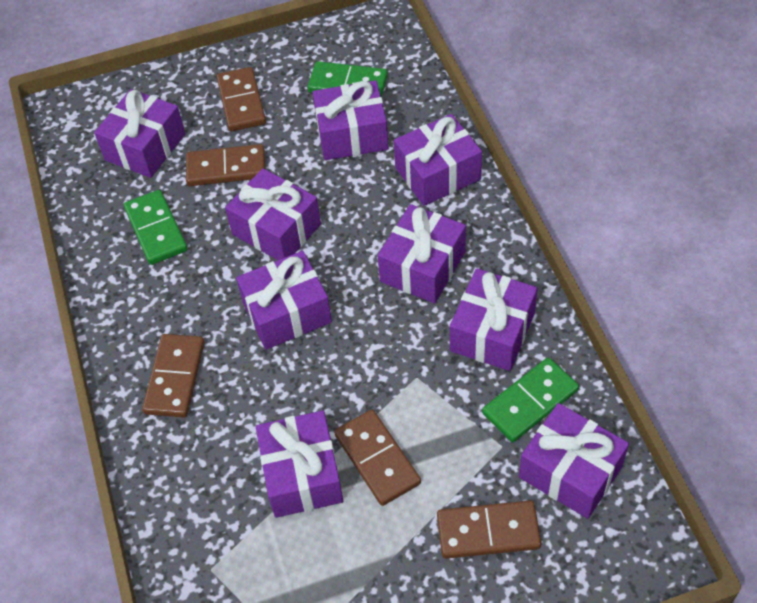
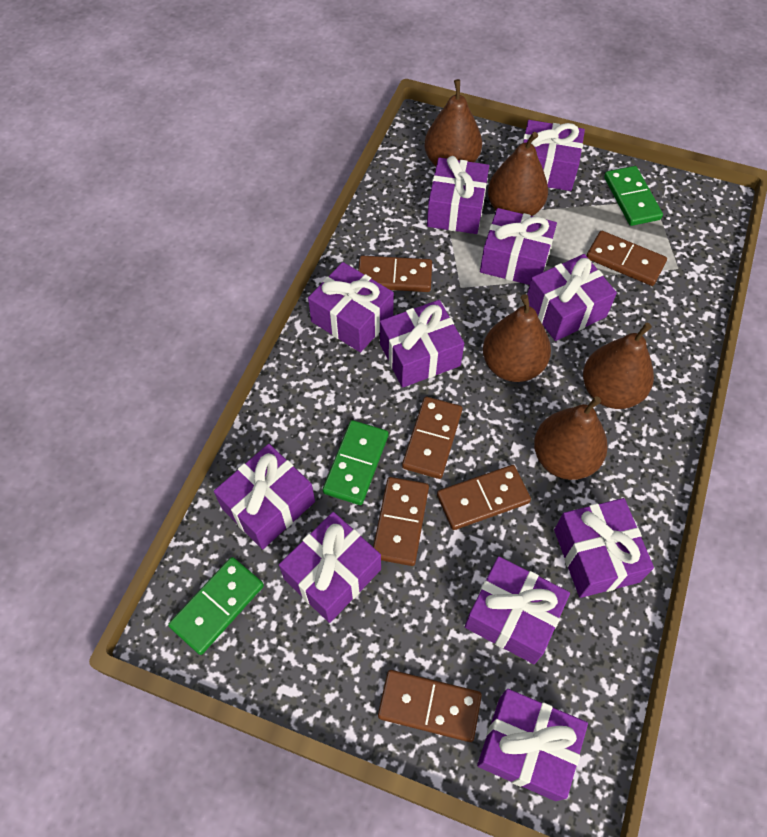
brown domino: [142,334,205,418] [186,144,266,186] [217,67,266,131] [334,410,421,506] [437,500,541,559] = 5 -> [358,256,432,292] [373,477,429,566] [378,670,482,742] [402,397,462,479] [437,465,531,530] [586,231,667,286] = 6
brown pear: none = 0 -> [425,79,482,166] [483,294,551,382] [488,132,548,216] [534,396,608,480] [583,323,654,409] = 5
purple gift: [94,89,185,178] [225,168,321,260] [236,251,332,350] [256,410,343,518] [312,80,389,160] [378,204,466,303] [394,114,482,206] [450,268,538,371] [519,403,629,519] = 9 -> [214,444,315,549] [279,512,381,623] [308,262,394,352] [380,300,464,388] [427,156,489,234] [465,556,570,664] [477,689,588,801] [480,208,557,285] [523,120,585,191] [527,254,617,341] [554,498,654,598] = 11

